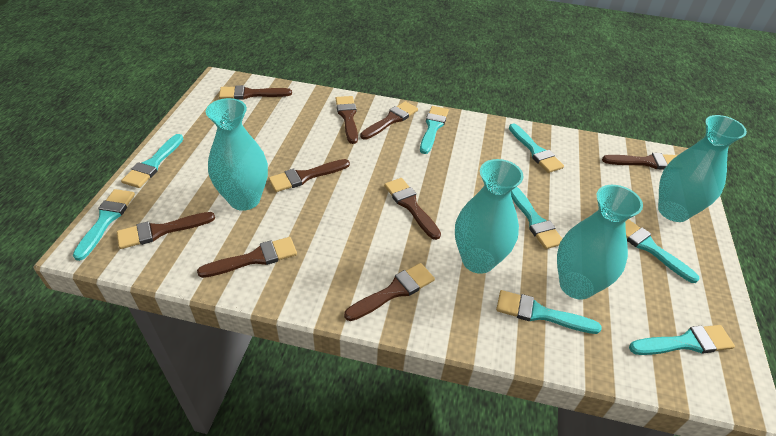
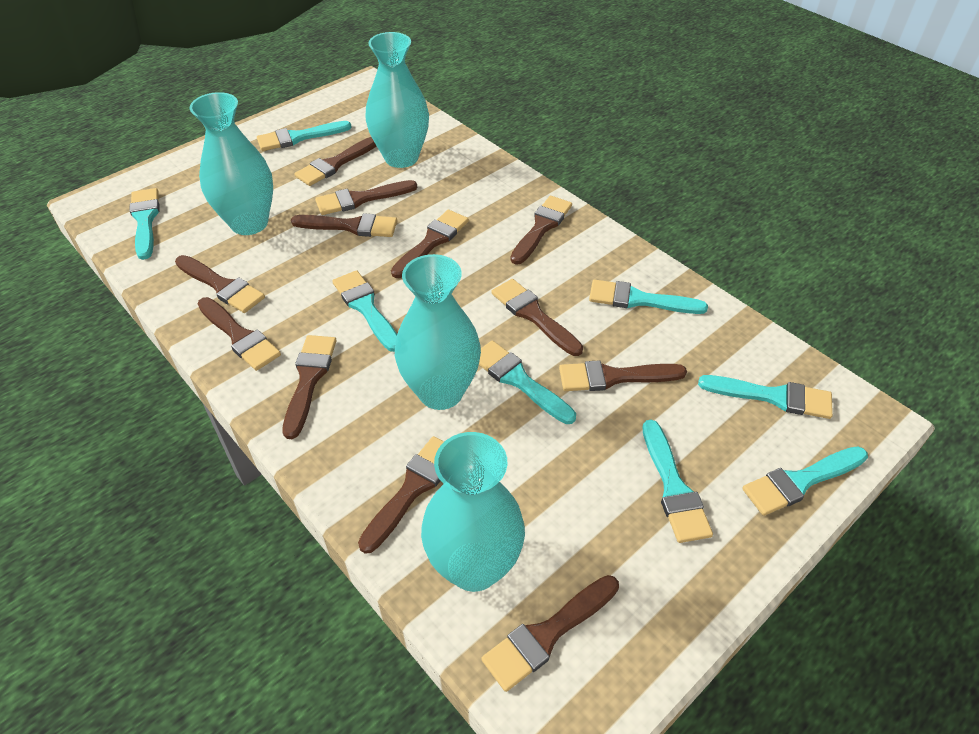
brown brush: [117,212,215,249] [197,237,297,278] [219,85,292,100] [268,159,350,192] [335,96,358,144] [344,263,435,321] [360,101,418,140] [384,178,441,240] [602,153,677,170] = 9 -> [175,255,265,313] [197,297,281,371] [282,335,336,439] [291,213,397,237] [294,137,376,186] [315,180,417,215] [358,436,444,554] [391,210,469,278] [481,575,619,692] [492,279,583,356] [511,196,572,265] [559,360,687,391] = 12

